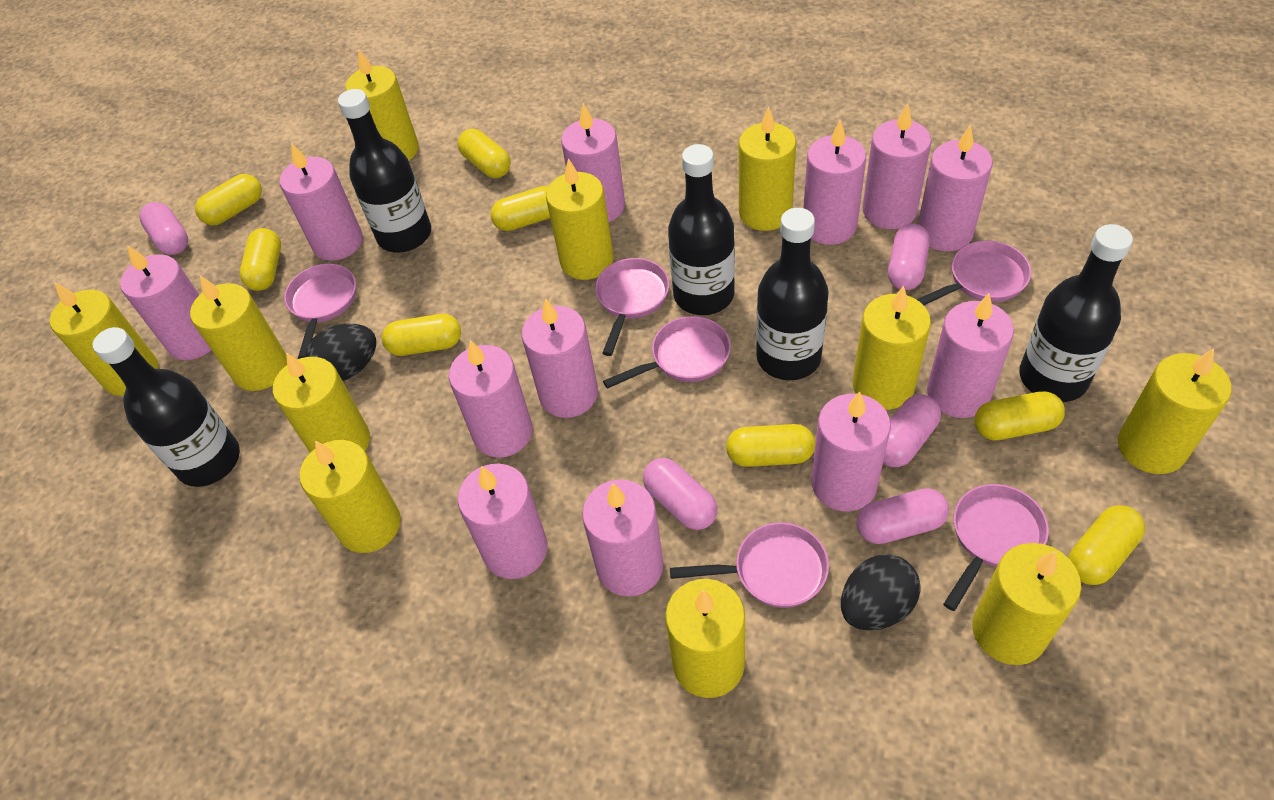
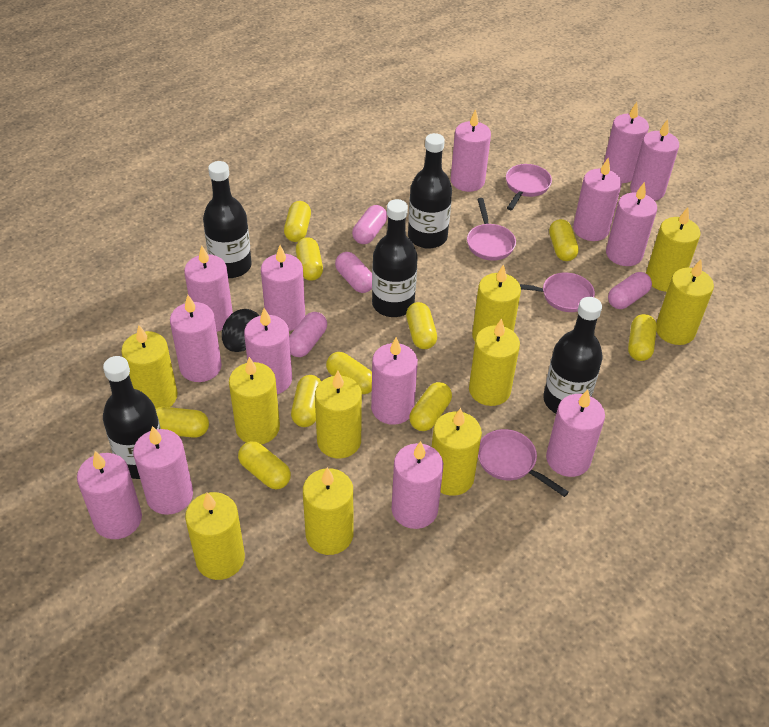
black egg: [305,324,376,381] [841,554,920,631] = 2 -> [222,309,259,352] = 1
pink candle: [120,245,211,360] [280,143,363,261] [449,340,532,458] [457,464,548,579] [522,298,598,418] [561,103,625,222] [582,479,663,597] [803,120,866,245] [811,391,891,511] [863,103,932,229] [918,124,993,251] [927,293,1014,418] = 12 -> [77,451,142,539] [133,426,193,515] [170,295,222,382] [184,246,233,332] [244,308,292,394] [261,245,305,331] [371,337,418,425] [392,441,443,529] [451,109,491,192] [546,390,605,477] [573,158,622,241] [603,102,649,183] [606,182,657,266] [630,119,679,201] = 14
pink capsule: [139,202,188,255] [643,458,717,530] [856,488,949,544] [883,394,941,467] [888,224,930,290] = 5 -> [289,312,327,357] [335,252,372,293] [352,205,387,244] [608,272,652,309] = 4
pink pan: [284,264,356,359] [595,258,669,356] [603,316,731,389] [670,522,829,608] [916,240,1031,305] [943,484,1049,611] = 6 -> [467,198,516,260] [478,429,569,497] [506,164,552,210] [520,272,595,312] = 4
yellow candle: [50,282,158,396] [190,276,287,391] [273,352,370,452] [299,440,401,553] [345,50,419,161] [546,158,613,280] [665,579,745,698] [739,106,796,231] [853,285,931,410] [972,543,1081,665] [1118,348,1231,474] = 11 -> [121,325,178,408] [185,492,245,580] [229,357,280,444] [303,467,353,555] [315,371,362,458] [432,408,482,496] [469,318,520,406] [472,264,521,341] [646,207,700,292] [656,260,714,345] = 10
yellow capsule: [195,174,262,225] [240,228,281,291] [382,314,461,356] [458,129,511,178] [491,186,550,231] [726,424,815,467] [974,391,1065,440] [1068,505,1145,585] = 8 -> [155,407,209,438] [238,441,291,489] [284,201,311,242] [291,375,321,427] [296,237,323,281] [326,352,372,394] [406,302,437,349] [409,382,452,431] [549,219,579,261] [628,314,657,361] = 10

